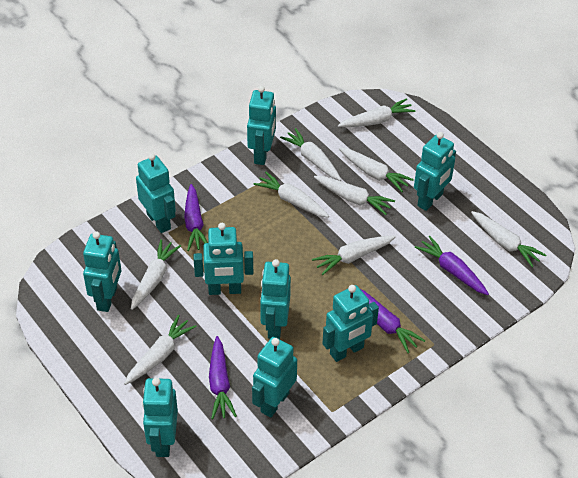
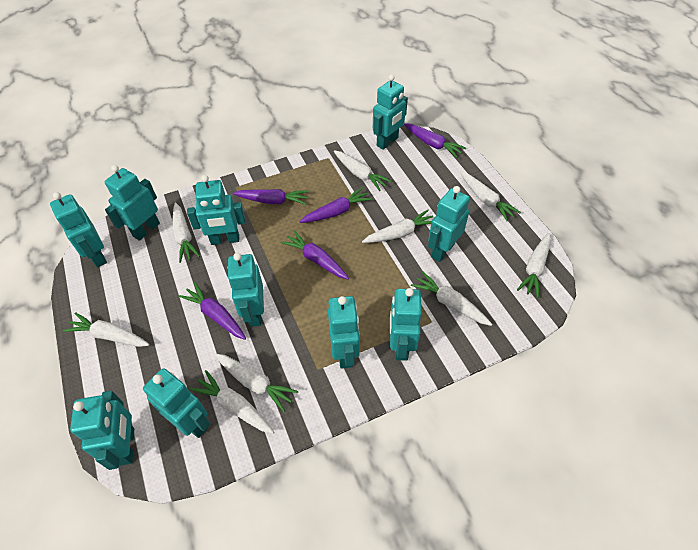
purple carrot: [184,184,208,251] [209,336,237,419] [361,289,425,353] [415,236,489,295] = 4 -> [178,282,246,340] [233,189,309,205] [281,230,349,279] [299,187,372,223] [404,123,466,158] = 5
turquoise robot: [83,231,121,312] [136,153,176,233] [142,378,178,457] [194,223,253,295] [247,86,276,165] [252,337,297,418] [260,259,291,339] [322,285,379,362] [414,132,456,211] = 9 -> [50,192,107,267] [70,391,134,470] [105,165,160,241] [143,368,210,438] [187,175,245,245] [228,253,264,327] [328,296,360,369] [373,74,408,150] [390,288,422,361] [428,186,470,262] = 10

